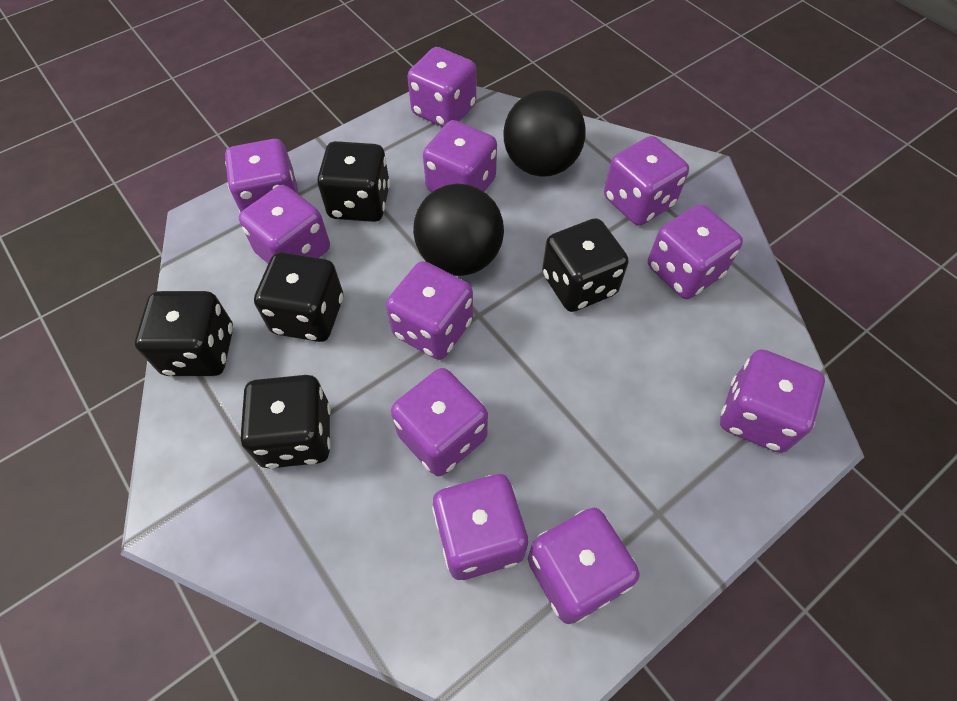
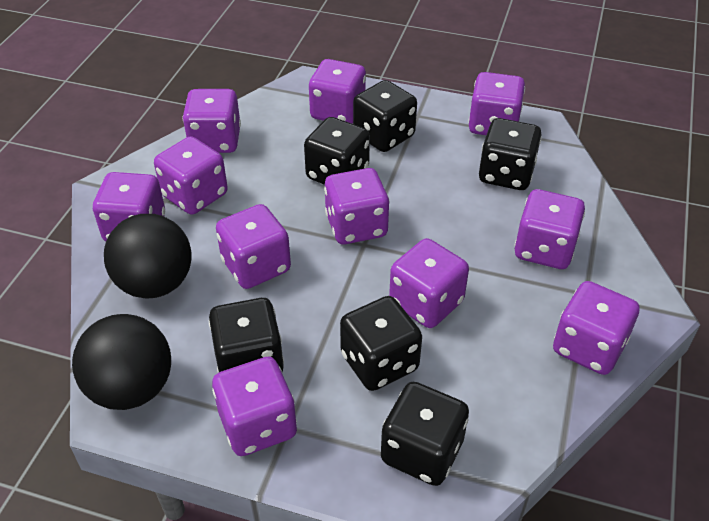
black dice: [135,291,233,376] [240,375,331,468] [254,252,343,342] [317,141,390,222] [542,218,629,312] = 5 -> [209,298,284,373] [304,117,370,185] [340,296,422,391] [353,80,417,152] [381,382,469,486] [479,118,542,190] = 6

